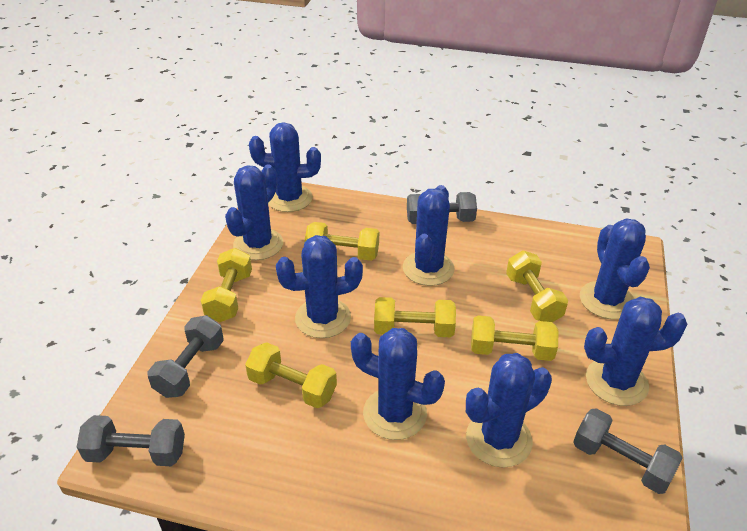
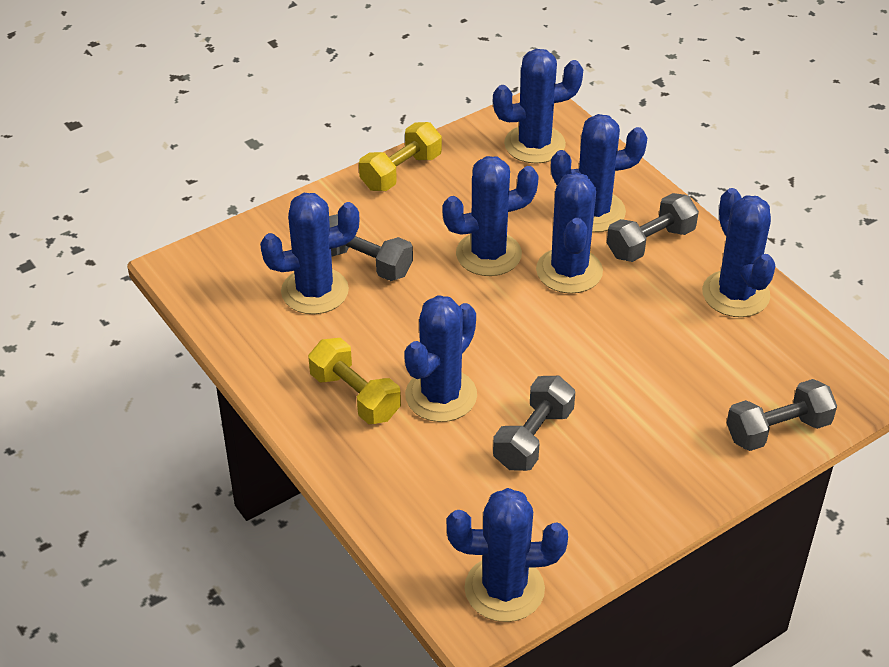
yellow dumbbell: [201,248,252,322] [245,342,337,408] [305,222,379,261] [374,297,456,337] [471,315,559,361] [506,251,568,322] = 6 -> [308,338,401,424] [359,122,442,191] = 2

